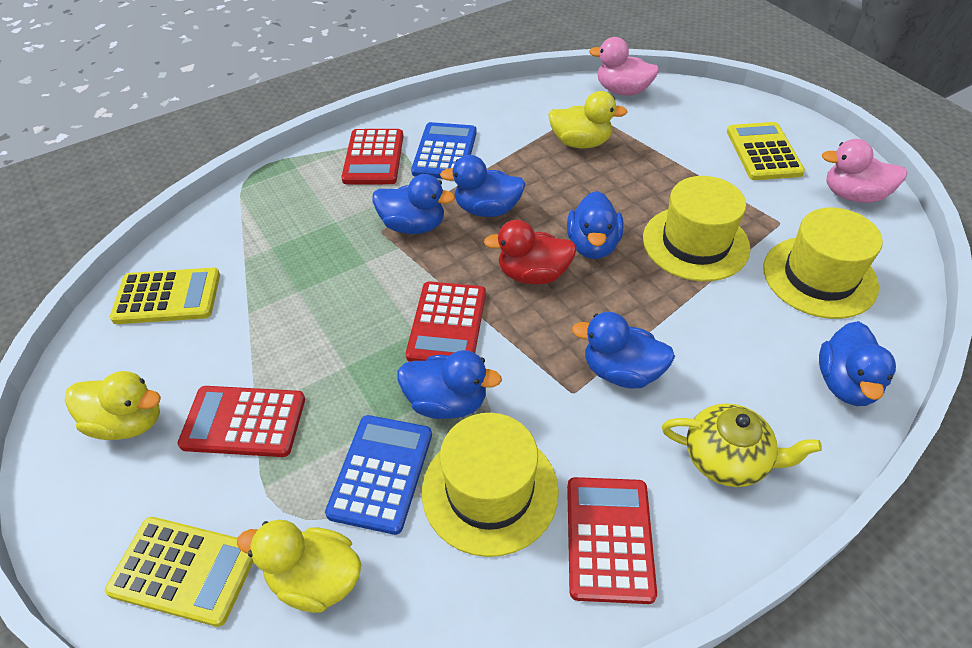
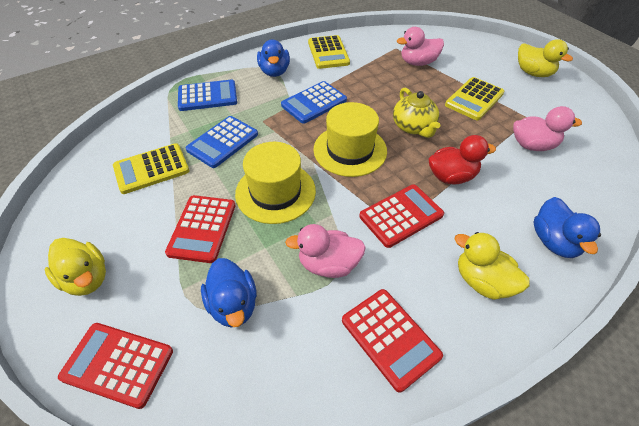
blue calculator: [325,415,432,535] [411,122,477,179] = 2 -> [178,80,237,111] [186,116,258,168] [281,81,347,124] = 3
blue duck: [372,174,455,234] [397,350,502,419] [440,155,525,217] [567,191,624,259] [572,312,675,388] [819,321,896,406] = 6 -> [201,258,257,328] [257,39,290,77] [533,197,601,258] = 3
pink duck: [589,37,659,96] [822,139,907,203] = 2 -> [285,224,366,278] [397,27,444,66] [513,106,582,151] = 3
yellow hat: [422,413,559,557] [643,176,750,282] [763,207,883,319] = 3 -> [235,142,316,224] [313,102,387,177] = 2

